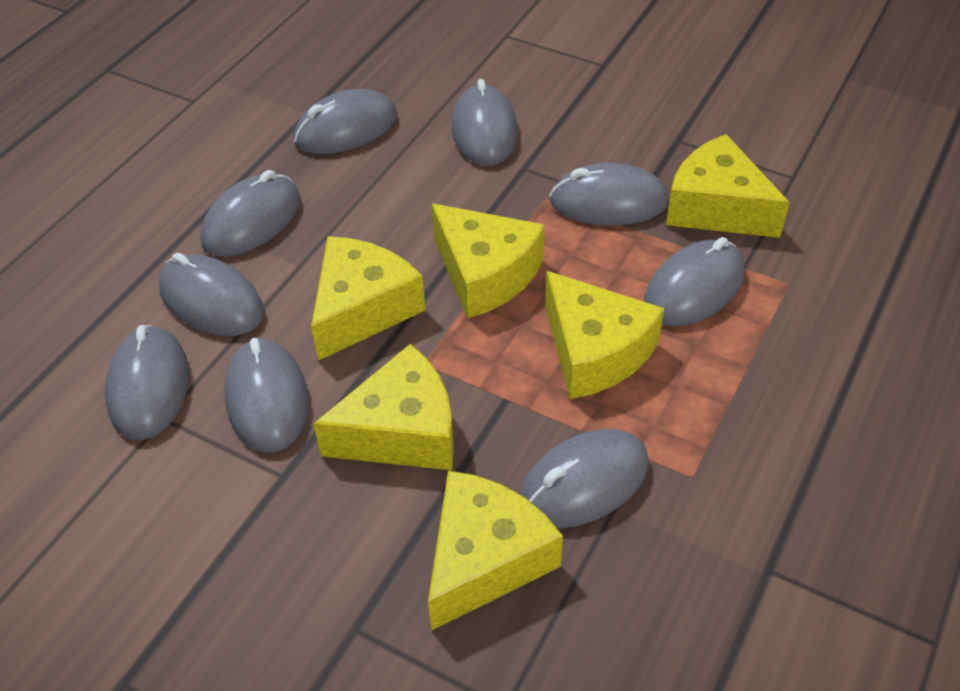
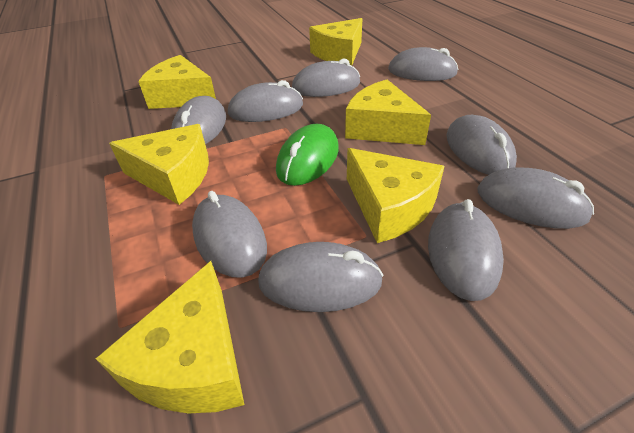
green mouse: none = 0 -> [276,124,339,186] = 1

